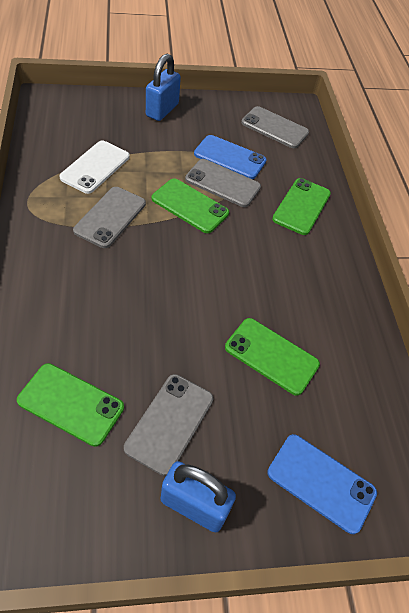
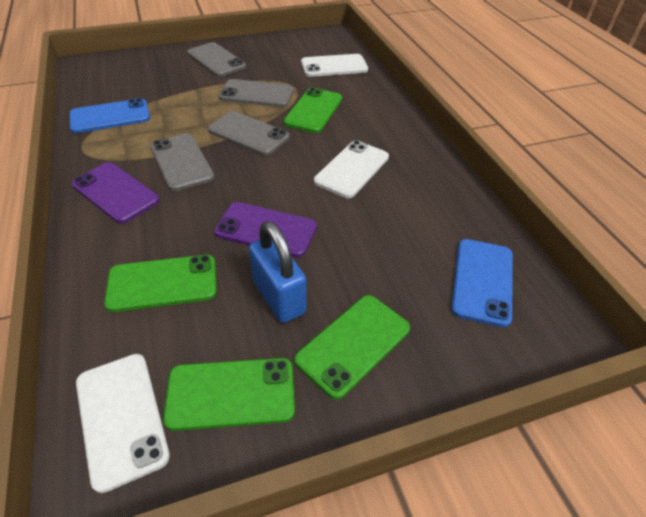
blue padlock: [146,54,181,121] [161,461,236,533] = 2 -> [249,221,306,323] = 1
purple phone: none = 0 -> [71,162,160,224] [214,202,317,257] = 2
white phone: [59,141,129,194] = 1 -> [76,354,170,493] [301,54,368,77] [314,140,389,198] = 3

